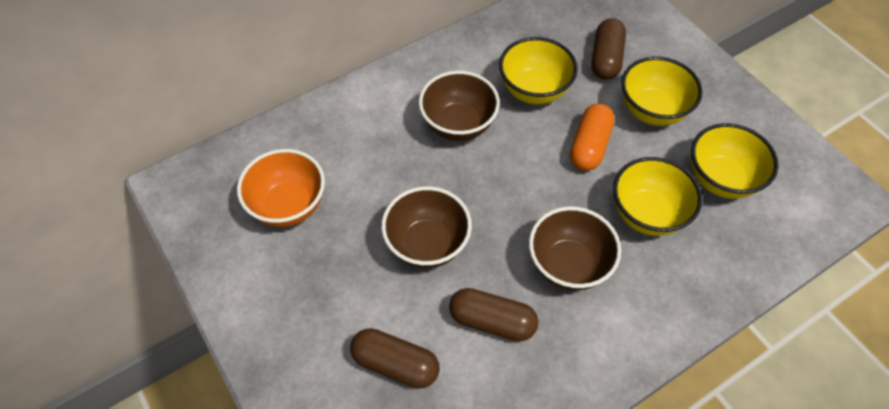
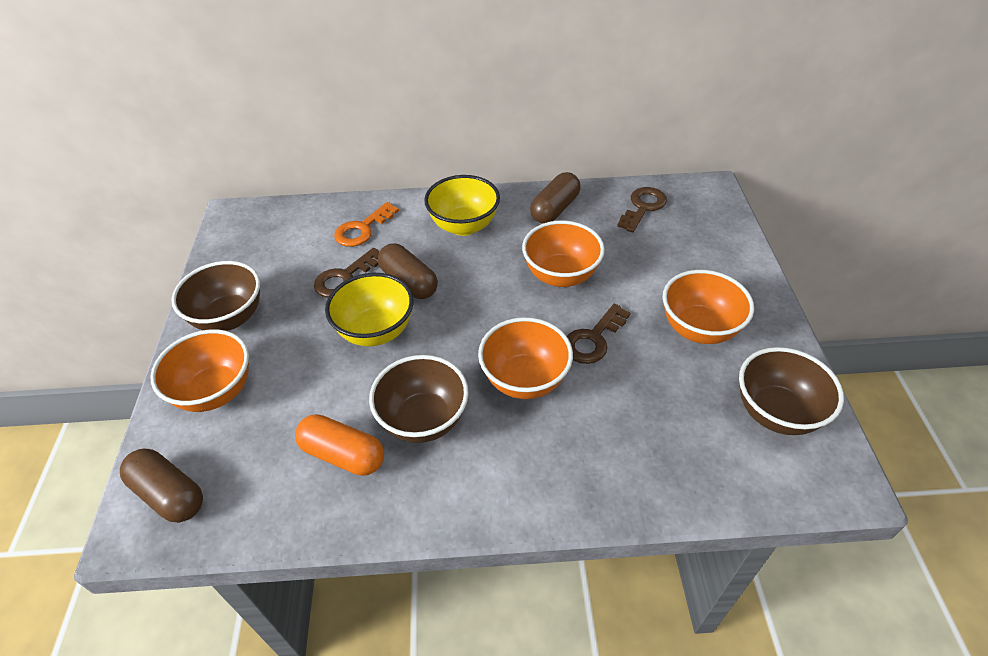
brown key: none = 0 -> [314,248,379,298] [567,303,630,364] [617,187,667,232] = 3
orange bowl: [237,149,325,227] = 1 -> [150,329,249,412] [478,317,573,399] [522,221,605,287] [663,270,754,344] = 4
orange key: none = 0 -> [334,202,399,247] = 1
yellow bowl: [499,37,578,104] [613,157,702,236] [621,57,703,126] [691,123,779,199] = 4 -> [325,273,414,346] [424,175,500,236] = 2

